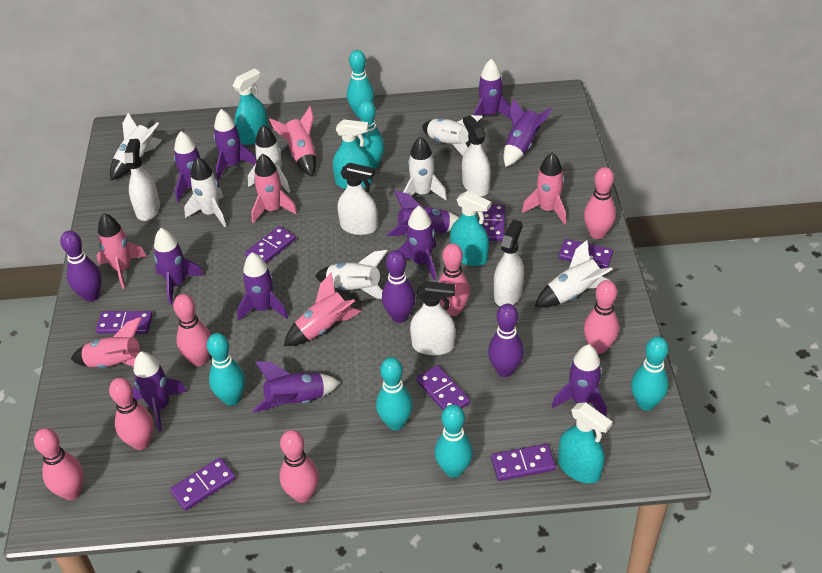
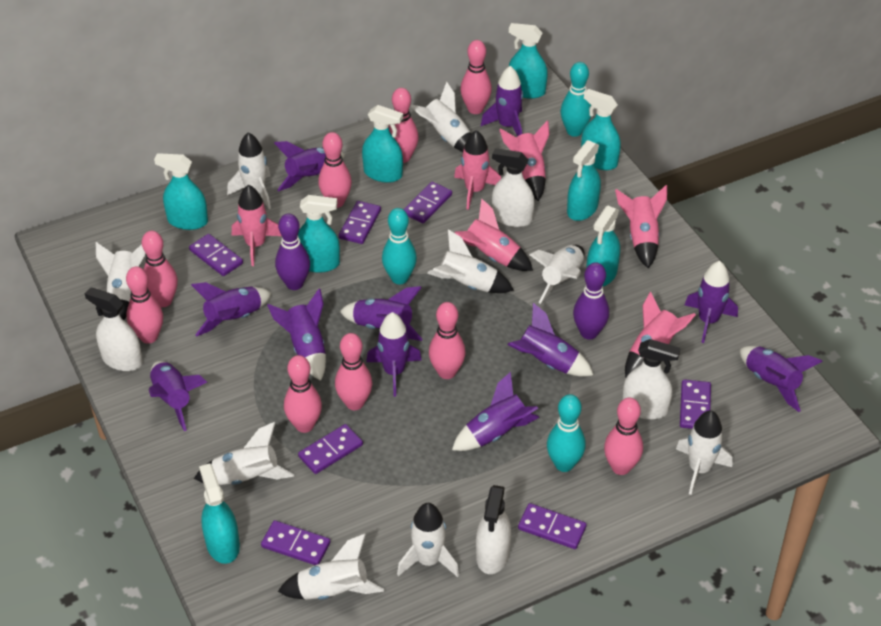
pink bowling pin: [34,428,84,500] [109,378,154,450] [173,294,211,366] [280,430,319,503] [438,243,470,316] [584,167,616,239] [584,280,619,354] = 7 -> [126,266,163,344] [142,231,178,307] [284,355,322,433] [318,132,352,208] [335,333,372,410] [388,88,419,163] [429,302,466,379] [460,40,492,114] [604,398,643,475] = 9
purple bowling pin: [60,231,102,302] [382,250,415,323] [488,304,524,377] = 3 -> [275,214,310,290] [573,262,609,340] = 2
turquoise bowling pin: [207,333,245,406] [347,50,375,118] [356,100,385,169] [376,357,413,430] [435,404,473,478] [631,336,669,411] = 6 -> [382,208,417,284] [547,394,586,472] [560,62,591,137] = 3
turquoise spray bottle: [233,68,269,145] [333,119,372,189] [450,191,491,266] [558,402,613,484] = 4 -> [154,153,208,230] [199,463,240,564] [298,195,340,273] [362,105,403,183] [509,23,548,99] [567,140,601,221] [581,89,621,170] [586,205,620,286] = 8
white rocket: [110,113,162,180] [184,157,226,227] [248,125,290,193] [315,250,387,299] [403,137,447,200] [422,115,482,156] [535,240,613,307] = 7 -> [96,242,145,320] [194,422,294,485] [227,132,271,209] [278,534,384,600] [397,503,459,577] [410,82,471,152] [427,229,514,293] [529,245,584,304] [676,410,732,495] = 9
white spray bottle: [125,139,160,221] [337,163,378,235] [410,281,455,356] [462,115,491,197] [494,219,524,307] = 5 -> [85,287,143,371] [476,485,511,574] [492,148,535,227] [622,339,680,420] = 4

